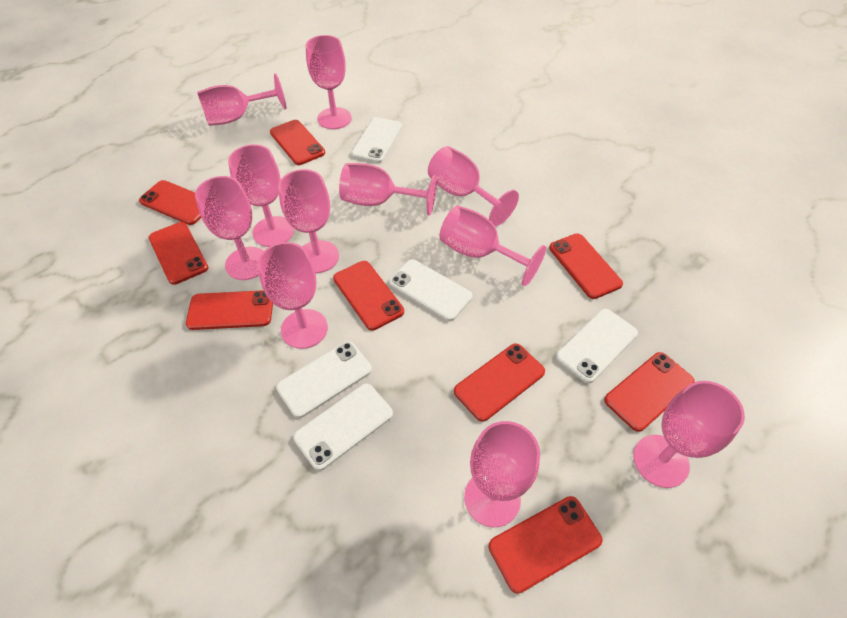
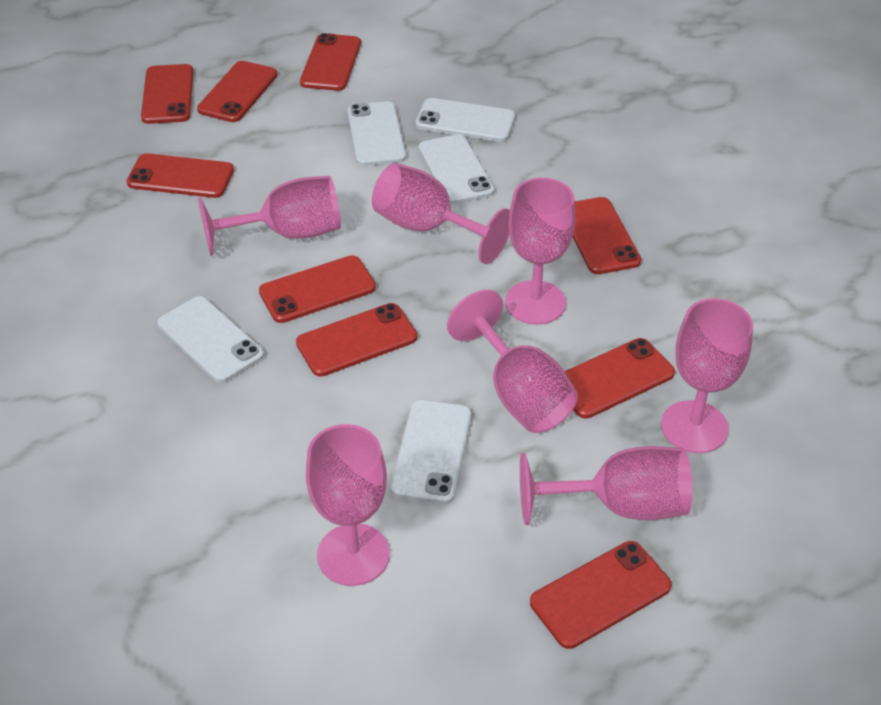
pink goblet: [195,176,263,280] [197,73,286,126] [228,144,294,247] [257,242,328,349] [278,169,339,273] [306,35,352,129] [339,163,437,216] [428,146,519,226] [440,206,546,286] [464,421,540,527] [633,381,745,488] = 11 -> [198,176,341,256] [306,424,390,586] [372,163,510,264] [447,290,578,433] [505,178,575,325] [520,446,692,525] [661,298,753,453] = 7

